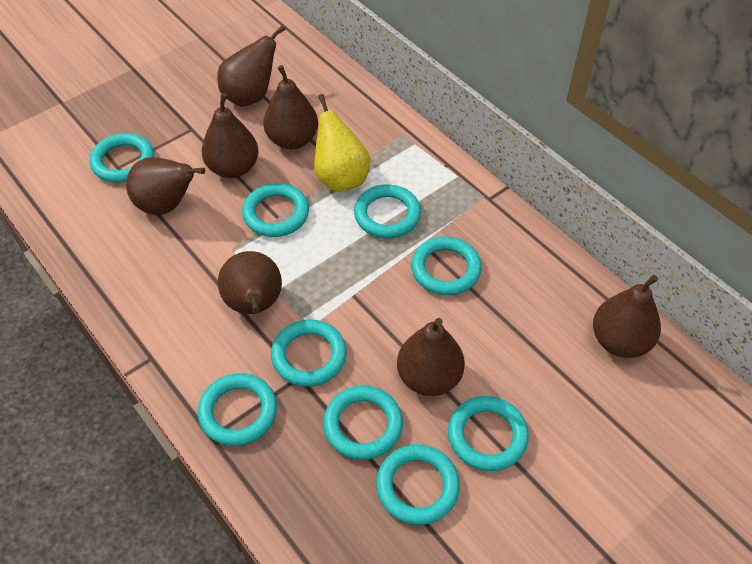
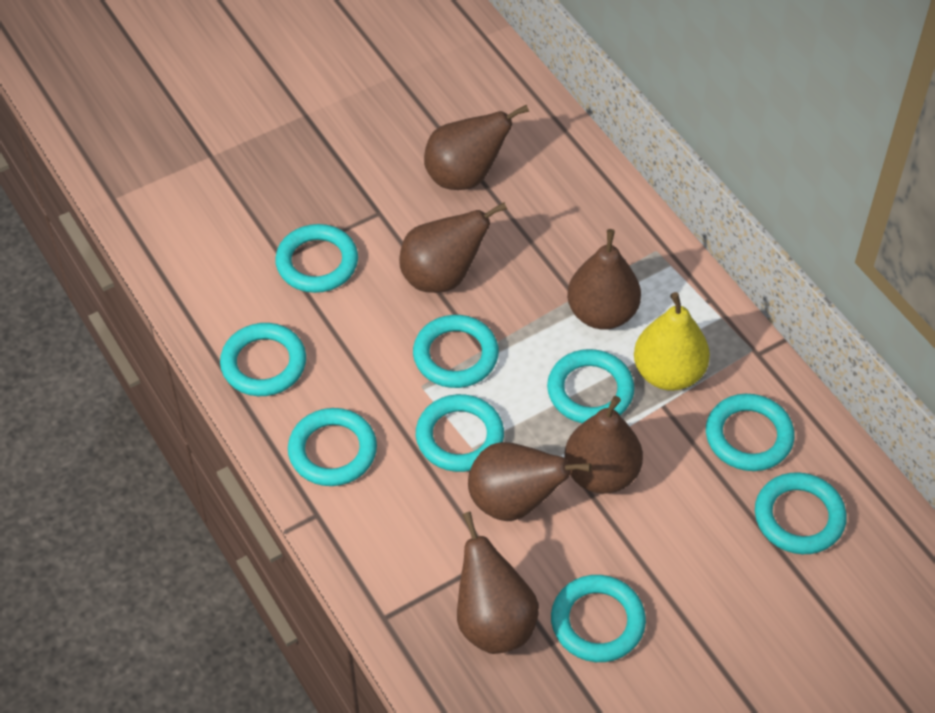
brown pear: [126,157,205,215] [201,93,259,178] [217,25,286,106] [218,251,282,314] [263,65,318,149] [397,318,465,396] [593,275,661,358] = 7 -> [399,202,507,293] [424,104,529,190] [457,512,539,654] [468,442,591,521] [564,396,643,494] [567,229,641,329] = 6

